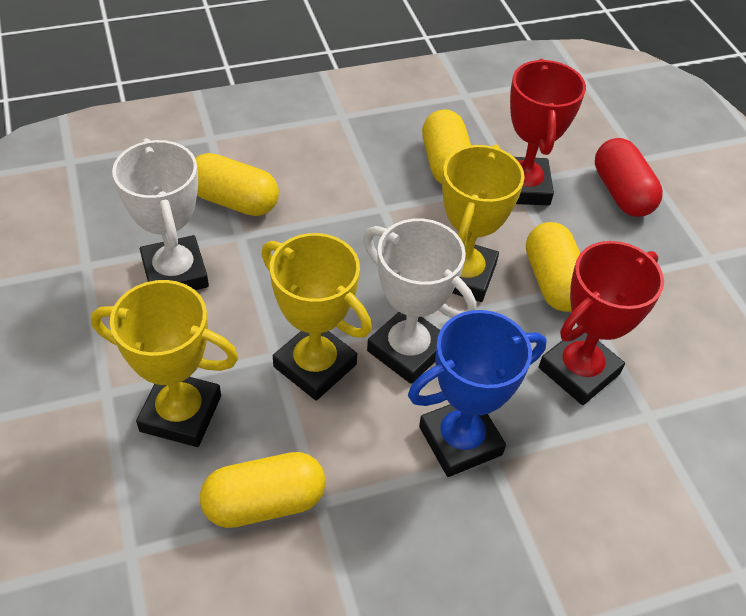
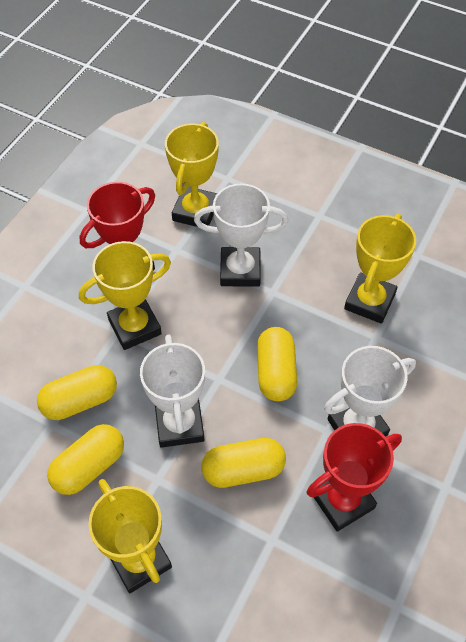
blue trophy: [408,310,547,477] = 1 -> none = 0
red capsule: [595,138,663,217] = 1 -> none = 0
white trophy: [112,138,209,290] [363,219,477,384] = 2 -> [140,334,205,448] [194,183,288,287] [324,346,416,437] = 3
yellow trophy: [91,280,238,447] [261,233,372,401] [442,144,525,302] = 3 -> [79,241,171,350] [88,479,172,593] [165,122,219,227] [344,214,416,324] = 4

